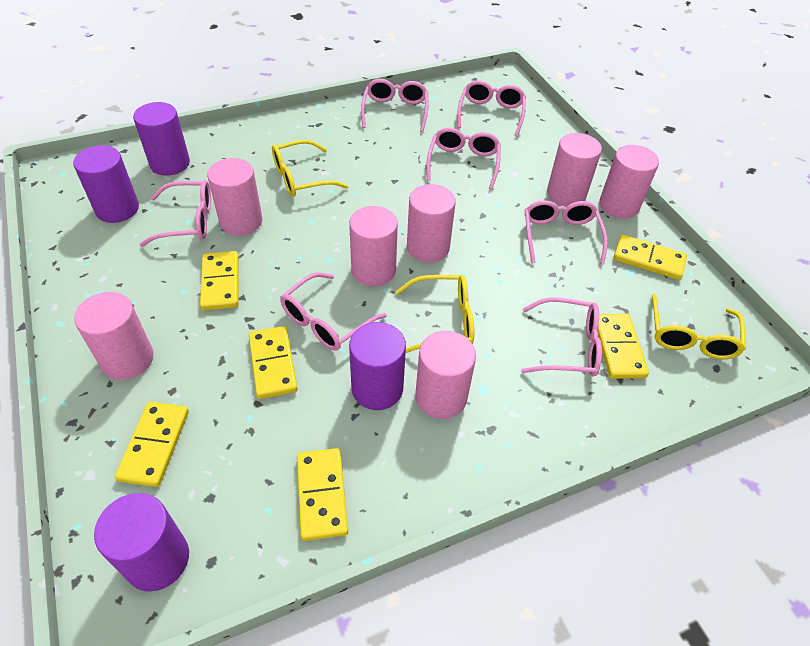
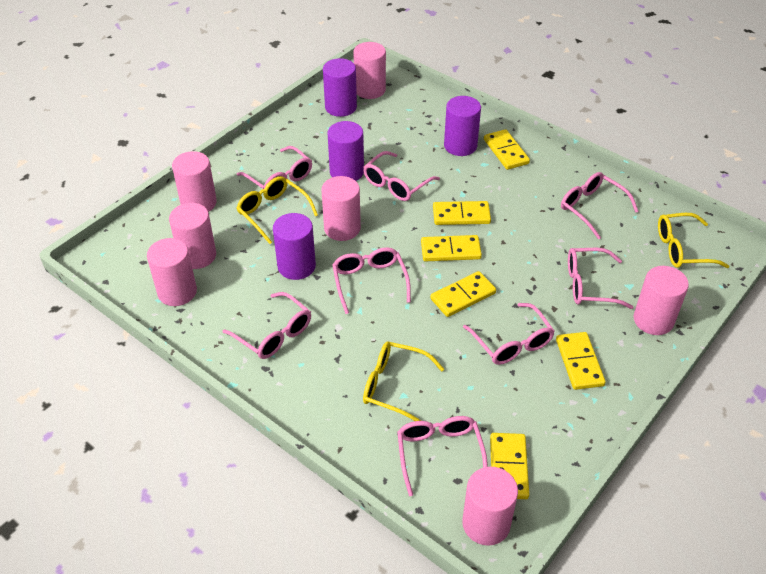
pink glasses: [139,180,211,247] [280,272,387,351] [361,79,428,132] [427,128,501,190] [457,81,526,137] [521,297,602,377] [525,200,608,265] = 7 -> [223,292,311,359] [237,146,312,189] [332,247,411,314] [363,151,440,201] [397,416,488,496] [463,303,555,365] [561,172,639,239] [568,248,633,309] = 8

